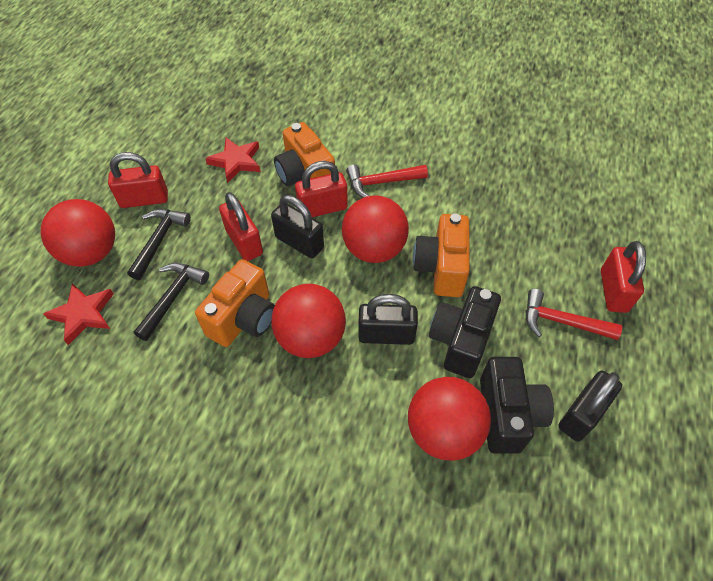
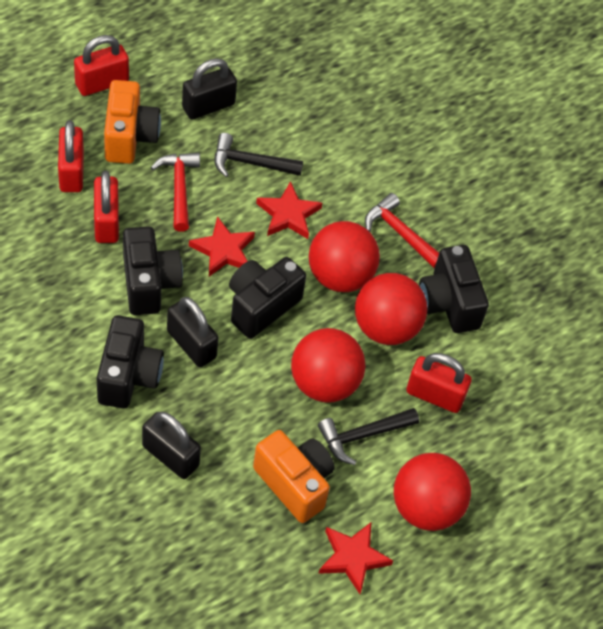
black camera: [429,286,501,378] [480,357,554,454] = 2 -> [97,315,164,409] [123,226,183,315] [229,257,306,339] [419,245,489,333] = 4
orange camera: [195,259,275,347] [274,122,335,186] [413,213,470,297] = 3 -> [104,80,161,164] [253,430,335,523] = 2
red star: [44,283,114,345] [205,138,261,183] = 2 -> [189,216,255,277] [256,181,322,239] [318,523,393,594] = 3

